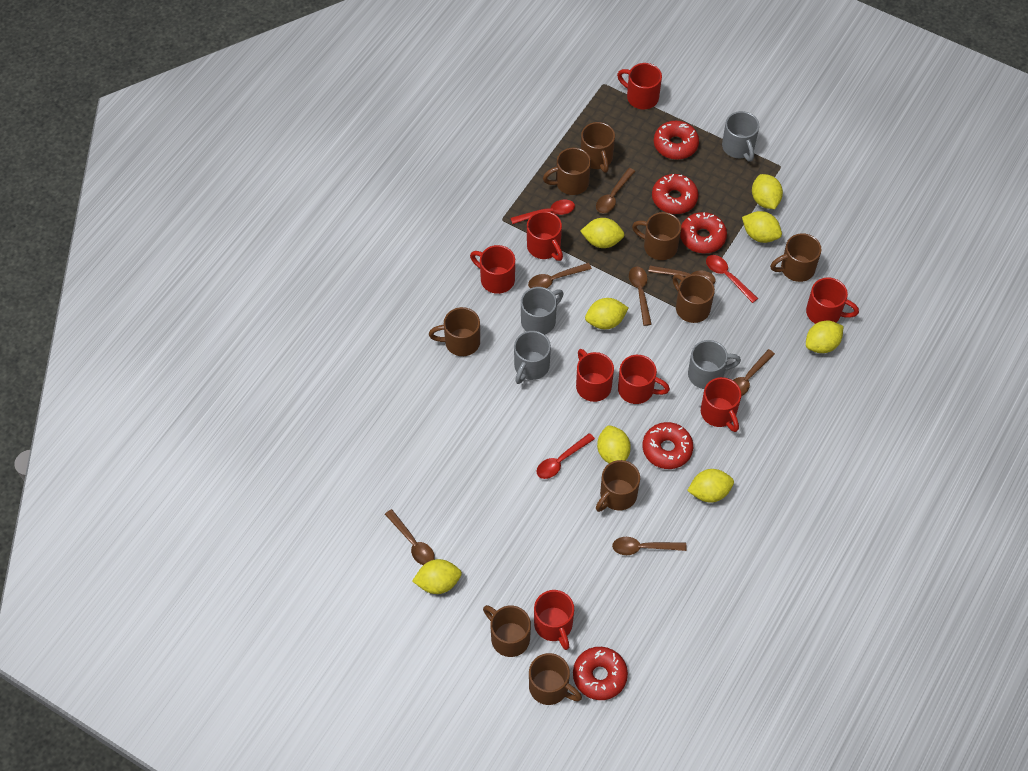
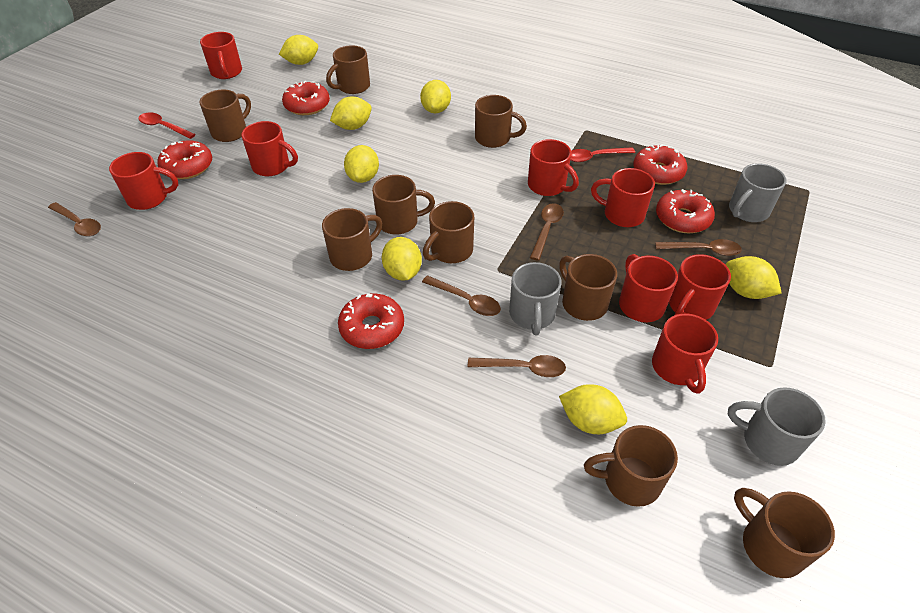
brown spoon: [385,509,435,565] [528,263,592,288] [596,168,635,213] [612,537,687,555] [629,267,652,326] [648,265,716,284] [733,349,775,396] = 7 -> [48,202,101,236] [422,275,501,316] [468,355,566,377] [530,203,564,261] [655,239,742,256] = 5
grey mug: [514,331,551,384] [521,287,564,335] [688,340,741,389] [722,111,759,161] = 4 -> [509,262,562,336] [727,387,826,466] [729,163,787,222] = 3
red spoon: [511,200,575,224] [537,433,595,479] [706,255,758,303] = 3 -> [138,112,196,139] [570,147,635,162] = 2
yellow lemon: [412,559,462,594] [580,218,624,248] [585,298,628,329] [597,425,631,463] [687,469,734,502] [742,211,782,243] [752,174,783,209] [806,321,843,353] = 8 -> [279,35,318,65] [330,97,372,130] [344,145,379,183] [382,237,422,281] [420,80,451,113] [559,384,627,434] [726,256,782,299] = 7

